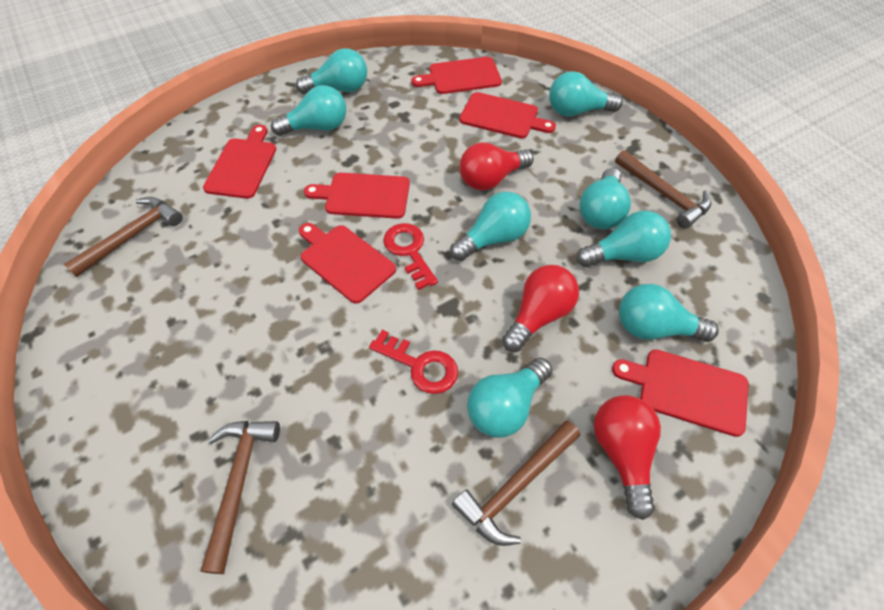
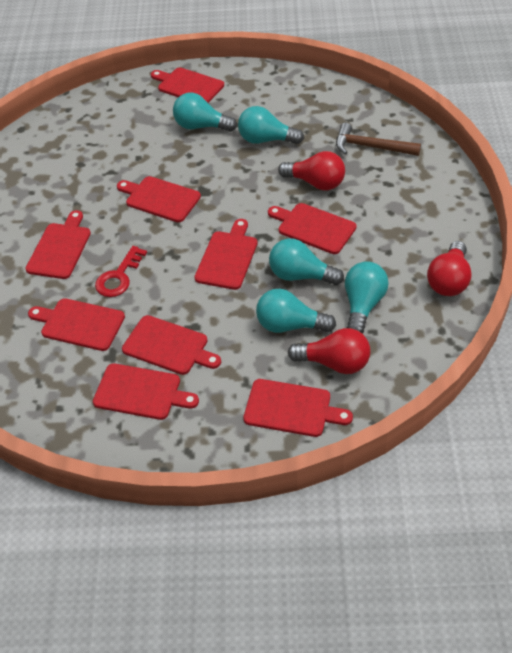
brown hammer: [64,197,183,277] [201,421,280,574] [452,420,580,546] [615,150,711,229] = 4 -> [336,123,421,156] = 1
red cutting board: [203,125,276,199] [299,223,396,304] [304,173,410,219] [411,57,502,94] [459,92,556,138] [612,349,749,437] = 6 -> [25,210,91,279] [28,298,125,351] [93,363,199,420] [117,176,201,222] [122,315,221,375] [151,67,224,103] [195,219,258,290] [243,379,353,437] [268,203,356,254] = 9
red key: [369,330,458,394] [383,223,438,290] = 2 -> [95,246,147,297] = 1
turquoise light bulb: [271,85,346,136] [296,48,367,94] [450,192,531,261] [467,357,552,438] [549,71,623,117] [576,211,671,267] [579,168,631,229] [619,284,719,342] = 8 -> [173,93,237,132] [238,106,304,144] [256,289,336,333] [269,238,344,285] [345,261,389,334] = 5

